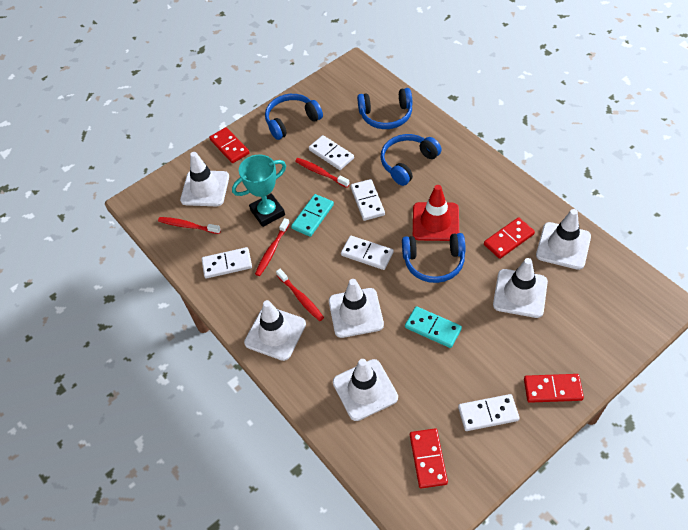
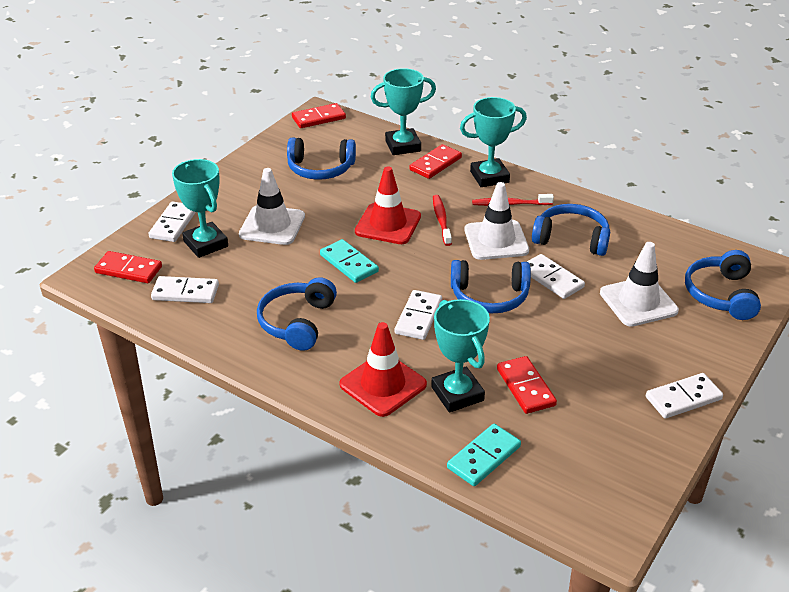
blue headphones: [265,94,323,140] [357,88,412,129] [380,134,442,186] [402,233,465,283] = 4 -> [257,277,337,351] [287,137,356,180] [451,260,531,313] [532,204,610,256] [685,250,761,320] = 5
red toothbrush: [158,217,221,234] [255,218,290,276] [276,269,324,321] [295,158,350,188] = 4 -> [433,195,452,246] [472,194,554,206] = 2
red traffic cone: [413,185,459,241] = 1 -> [339,322,427,417] [355,167,421,244] = 2
turquoise trophy: [232,155,286,227] = 1 -> [172,159,228,258] [371,68,436,155] [431,299,490,412] [460,97,527,187] = 4
white traffic cone: [180,152,229,206] [244,300,306,361] [329,279,384,338] [333,359,398,421] [493,258,548,318] [536,209,591,270] = 6 -> [239,168,305,245] [465,182,529,260] [600,242,679,327] = 3

